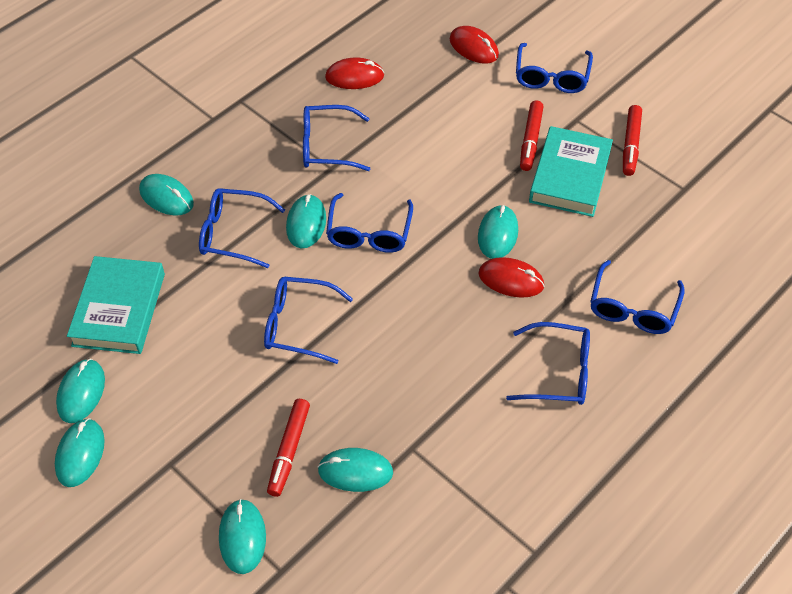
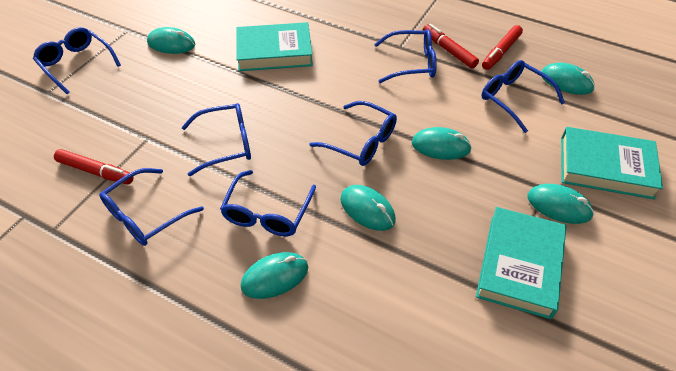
red mouse: [325,57,384,89] [450,26,499,64] [479,257,545,298] = 3 -> none = 0
turquoise book: [67,256,165,354] [529,126,613,217] = 2 -> [236,22,313,71] [476,207,566,319] [561,127,663,200] = 3
turquoise mouse: [55,418,105,487] [56,359,105,423] [139,174,194,215] [219,499,266,574] [286,194,326,248] [317,448,393,492] [478,205,518,259] = 7 -> [147,27,195,54] [241,252,308,299] [340,185,396,231] [411,127,472,160] [527,184,594,224] [541,63,595,95] = 6

